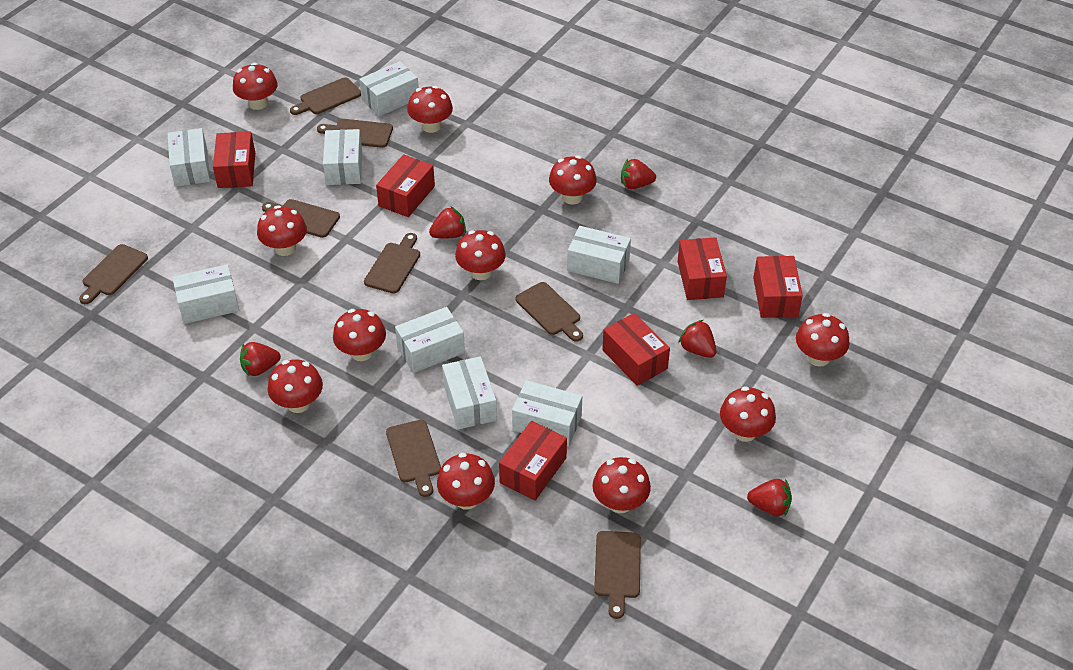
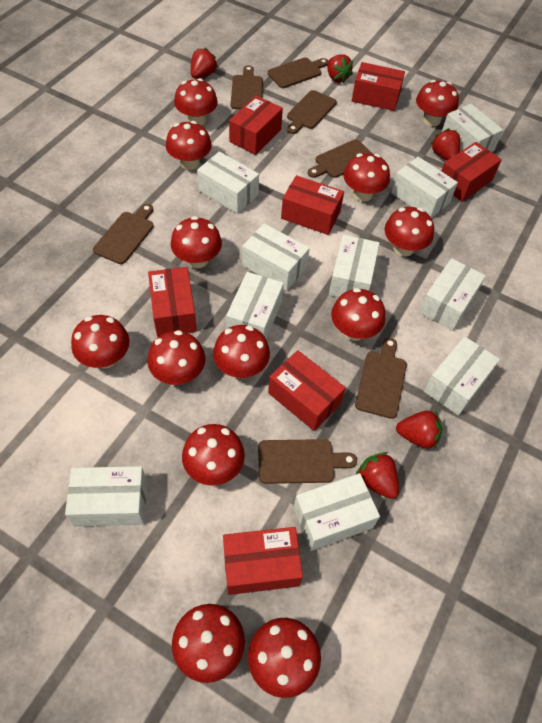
brown cutting board: [79,244,148,304] [262,199,340,238] [290,77,361,115] [317,119,393,148] [364,233,420,294] [386,420,441,497] [515,282,583,342] [594,531,641,619] = 8 -> [93,204,154,264] [231,65,263,109] [258,439,357,484] [267,57,328,88] [287,90,336,134] [308,139,373,178] [355,337,407,419] = 7
red box: [213,132,255,188] [376,154,435,217] [499,421,567,500] [602,313,670,386] [678,237,727,300] [753,256,803,318] = 6 -> [148,267,197,337] [223,527,303,595] [229,96,283,155] [268,350,346,431] [281,175,344,235] [352,62,405,111] [442,142,502,202] = 7
red mushroom: [233,63,278,110] [257,205,307,256] [268,359,323,413] [333,309,386,361] [407,86,453,133] [437,453,495,509] [455,230,506,280] [549,156,597,205] [592,457,651,513] [720,386,776,442] [796,313,850,367] = 11 -> [71,315,130,369] [148,330,205,385] [166,121,212,170] [171,216,222,268] [172,604,245,683] [174,78,218,126] [182,424,245,486] [213,325,270,378] [248,618,321,698] [331,288,385,341] [344,153,390,201] [384,207,434,256] [416,80,459,126] = 13
white box: [167,128,210,187] [172,264,239,324] [323,129,362,185] [359,61,419,117] [395,307,465,373] [442,356,497,429] [512,380,582,446] [567,226,631,284] = 8 -> [65,466,147,527] [197,152,259,214] [226,272,284,339] [242,223,310,291] [293,473,380,551] [329,235,380,297] [391,157,458,218] [419,258,486,331] [424,336,500,415] [442,103,503,152] = 10

